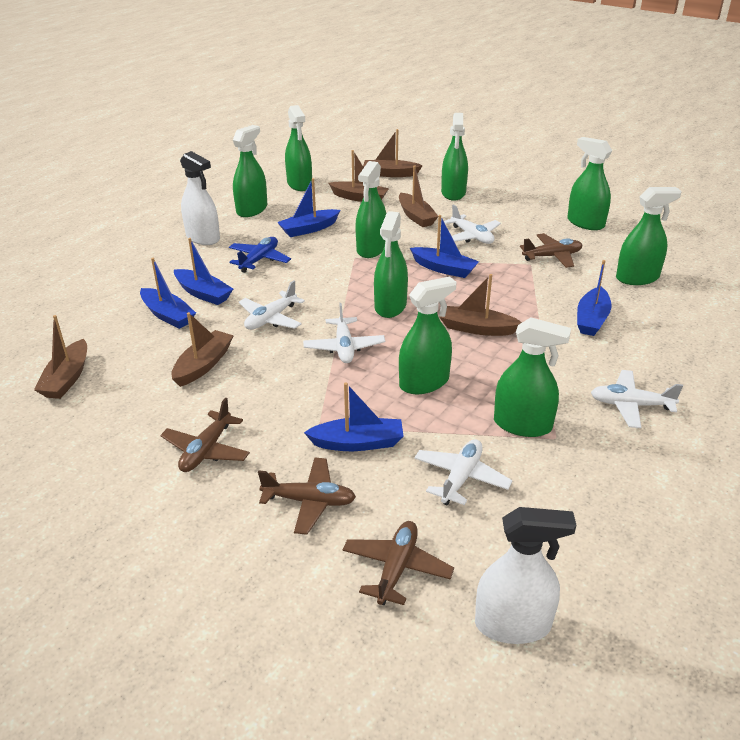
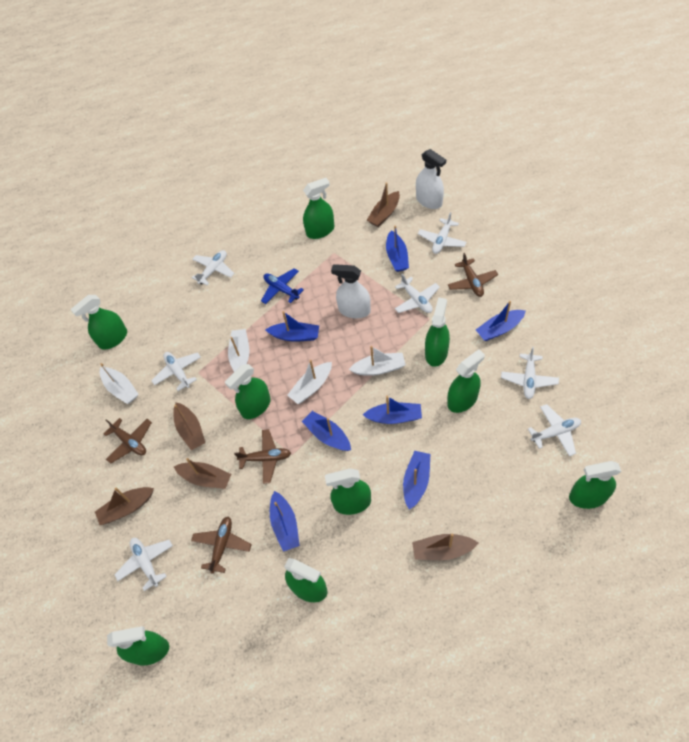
blue boat: [140,258,196,329] [174,238,233,305] [277,178,340,237] [304,382,404,451] [410,215,479,278] [577,260,612,336] = 6 -> [266,311,319,342] [270,491,300,552] [302,411,351,451] [363,396,422,424] [386,225,409,272] [403,451,430,510] [476,301,526,341] = 7
brown boat: [34,315,87,399] [172,312,234,387] [329,150,389,202] [363,129,423,177] [399,166,438,227] [439,274,522,336] = 6 -> [95,487,154,525] [173,402,205,450] [174,458,231,489] [367,182,400,227] [412,533,478,560] = 5
white boat: none = 0 -> [100,363,138,404] [228,329,250,372] [287,360,332,404] [349,346,406,376] = 4
white plane: [239,281,305,330] [303,303,385,363] [414,439,513,505] [444,204,501,244] [591,370,683,428] = 5 -> [115,538,173,591] [151,352,201,391] [192,250,235,285] [395,274,440,313] [418,212,466,254] [501,347,559,399] [528,404,581,456] = 7

